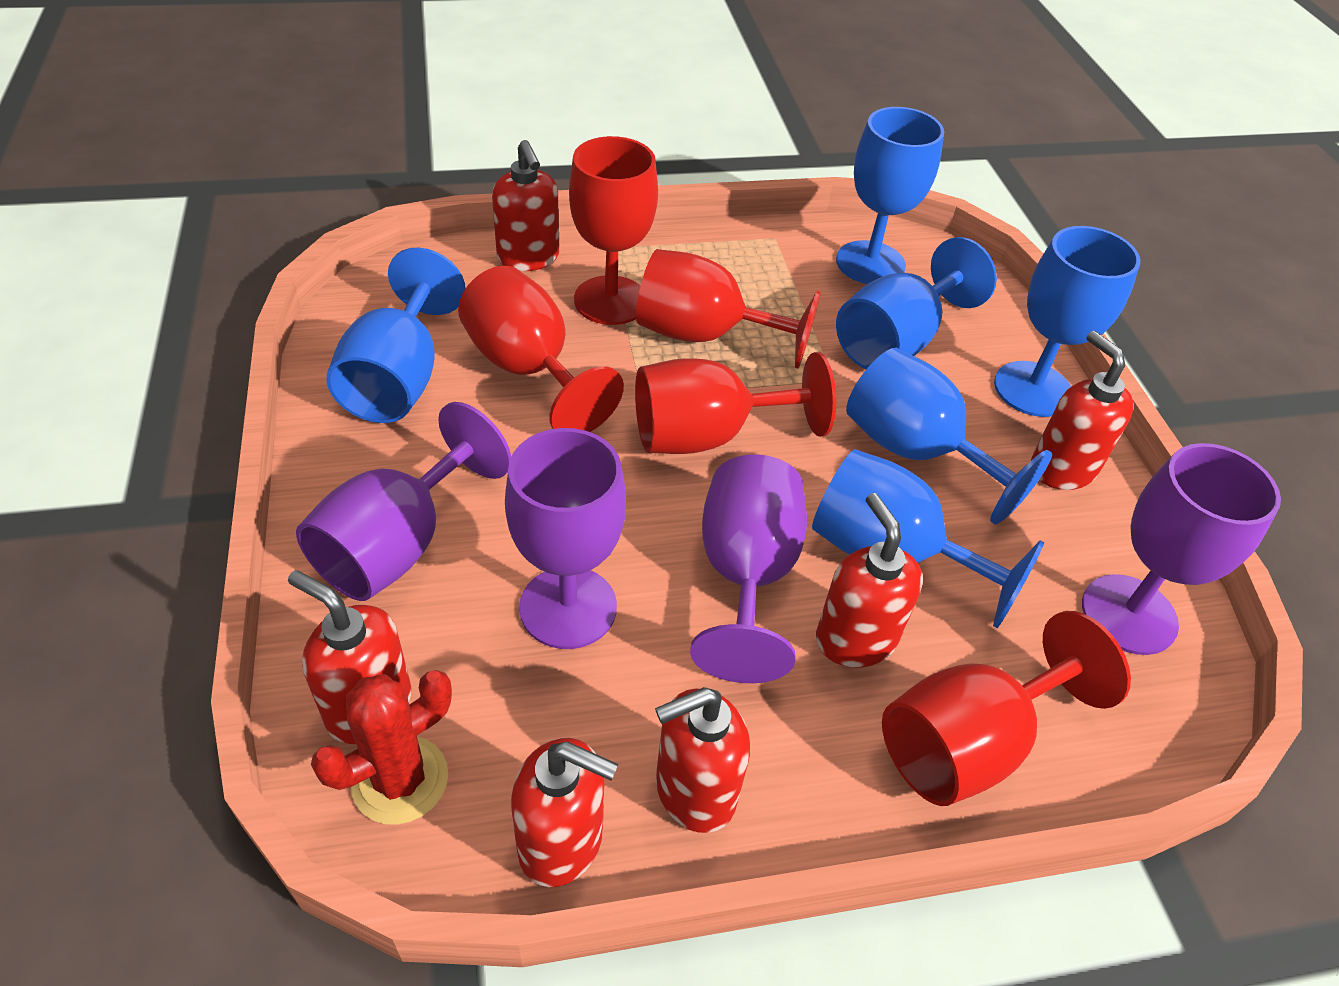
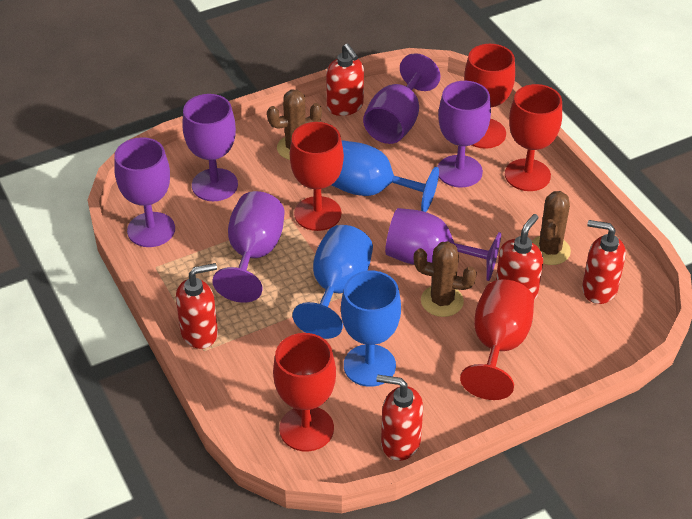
blue goblet: [326,247,465,423] [812,449,1044,628] [836,107,944,284] [836,237,997,369] [846,348,1052,525] [994,226,1140,417] = 6 -> [292,225,373,339] [332,140,439,212] [341,271,401,387] = 3
brown cactus: none = 0 -> [267,90,322,160] [414,241,477,317] [532,191,571,265] = 3
purple goblet: [296,402,511,601] [505,428,626,649] [690,454,807,683] [1082,443,1281,655] = 4 -> [114,137,175,247] [183,94,238,201] [212,191,285,303] [363,53,441,144] [385,208,501,281] [437,81,491,188] = 6
red cactus: [311,670,452,825] = 1 -> none = 0
red soap dispenser: [288,570,411,744] [492,140,560,271] [511,738,618,887] [655,687,750,833] [816,493,923,667] [1031,331,1134,490] = 6 -> [176,263,218,349] [326,44,364,116] [376,375,423,461] [496,214,543,300] [582,220,626,304] = 5

